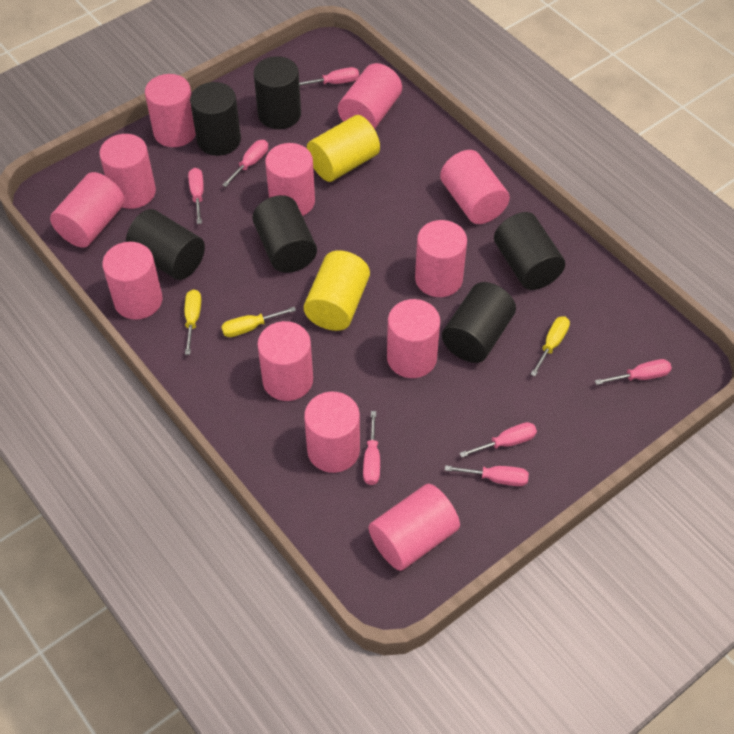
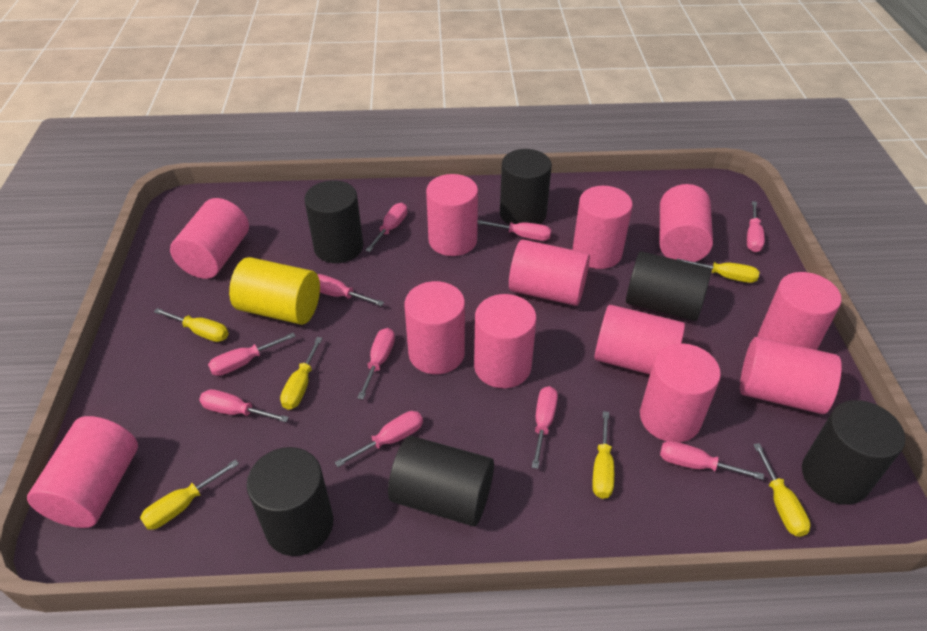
pink screwdriver: [188,168,204,224] [222,140,268,187] [299,67,359,86] [363,411,380,485] [445,465,529,486] [460,422,537,457] [595,359,672,385] = 7 -> [199,389,289,422] [208,333,296,376] [317,274,384,306] [335,411,423,467] [357,328,395,400] [366,203,407,252] [478,220,551,241] [532,386,558,469] [660,441,764,480] [747,201,765,252] = 10
yellow cylinder: [304,250,370,331] [307,115,380,182] = 2 -> [229,257,320,325] = 1
yellow screwdriver: [185,289,201,355] [221,307,296,337] [530,316,570,376] = 3 -> [140,459,239,530] [154,308,229,342] [280,337,322,410] [592,411,614,499] [677,259,760,283] [753,443,811,537] = 6

